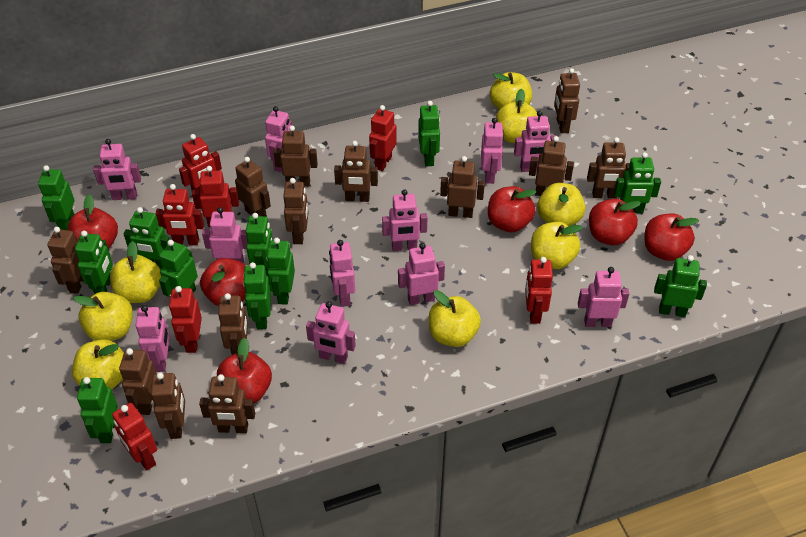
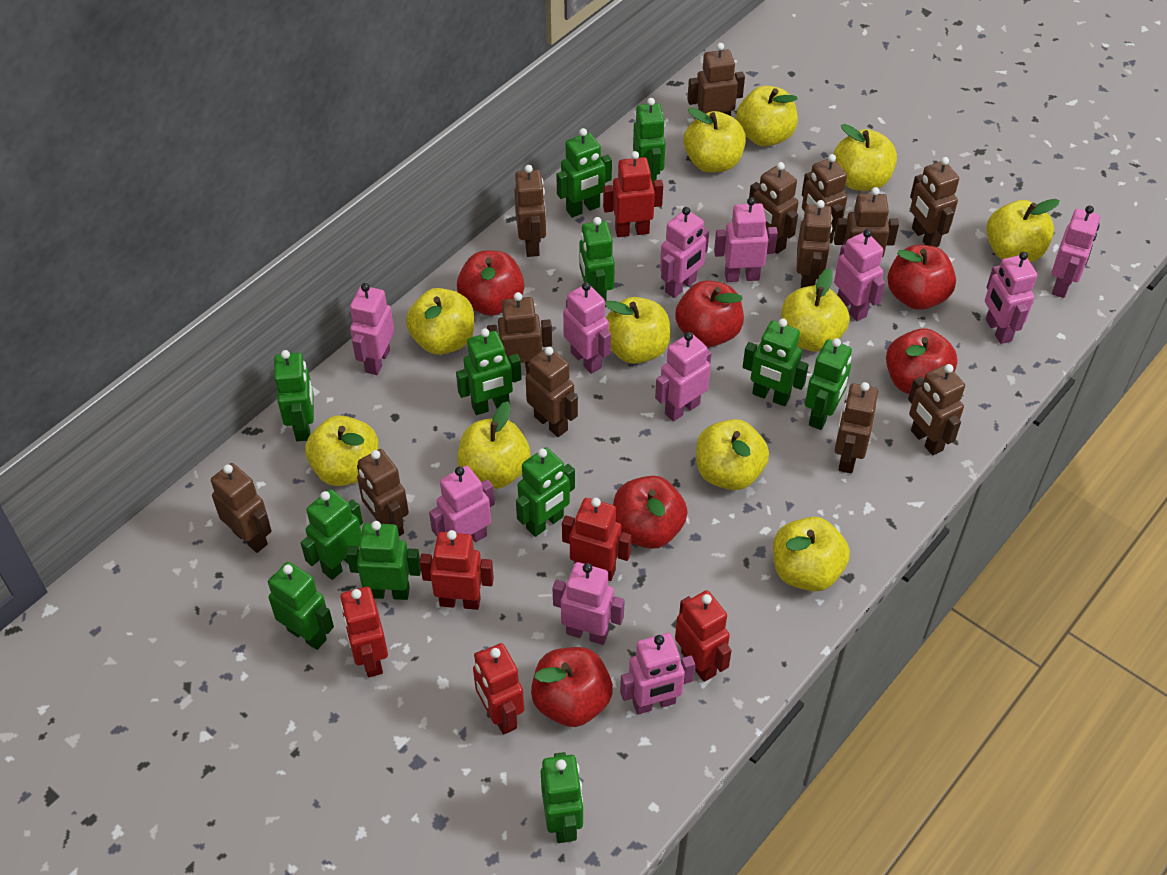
green robot: [38,165,75,230] [75,231,113,294] [77,377,118,443] [124,207,170,269] [159,240,198,297] [243,262,271,329] [246,213,273,276] [266,238,295,305] [418,101,440,166] [614,152,661,213] [654,255,707,317] = 11 -> [268,562,334,650] [274,350,314,442] [301,489,363,580] [346,521,421,600] [456,328,522,415] [516,447,575,537] [541,752,583,843] [556,128,612,217] [579,217,615,308] [633,98,666,184] [743,318,809,406] [805,338,852,430] = 12
red robot: [112,403,157,471] [156,184,204,245] [169,286,202,353] [179,134,222,192] [192,166,239,227] [369,105,397,171] [525,257,553,324] = 7 -> [340,587,388,677] [420,530,494,610] [473,643,524,735] [562,498,632,581] [603,151,663,237] [675,590,732,682] = 6
yellow apple: [72,339,124,390] [73,292,133,341] [110,241,161,303] [429,290,481,347] [490,72,532,110] [496,89,538,143] [531,222,583,269] [537,183,585,226] = 8 -> [305,415,379,486] [406,288,474,355] [457,401,531,489] [605,297,670,364] [684,107,746,173] [696,419,769,490] [736,86,798,147] [773,517,850,592] [781,268,850,352] [834,124,897,191] [986,199,1060,263] = 11

